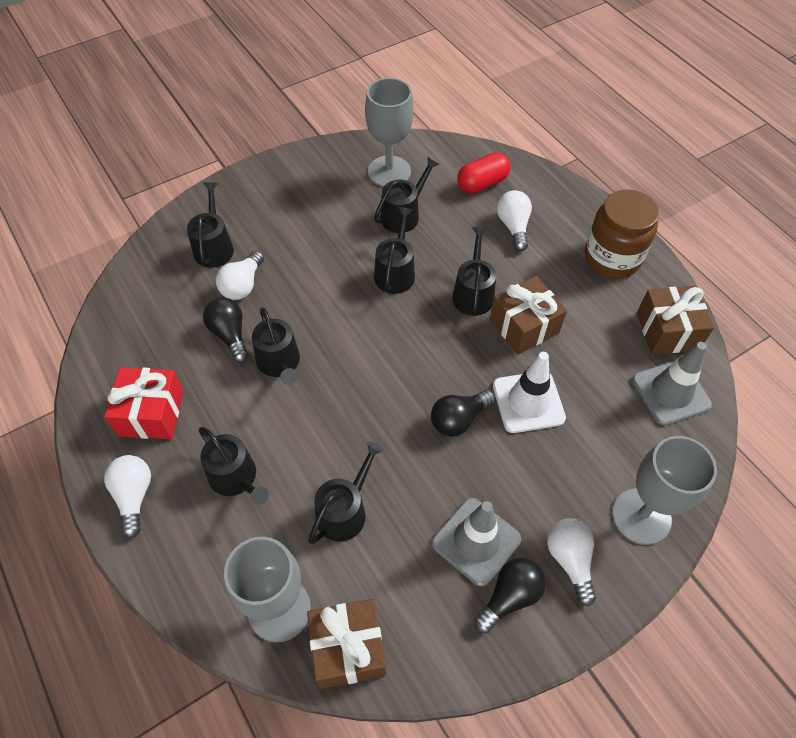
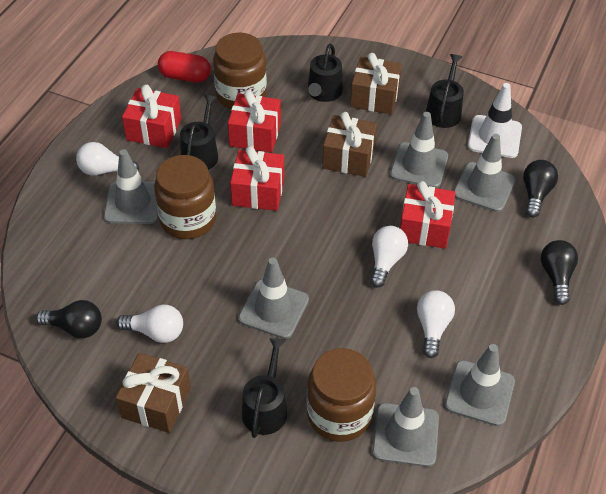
black watering can: [187,182,234,268] [199,427,269,505] [252,308,300,385] [308,441,384,544] [374,157,439,233] [374,207,415,294] [452,227,496,316] = 7 -> [180,95,218,170] [242,338,287,438] [308,44,343,102] [426,54,464,128] = 4
brown jar: [585,189,659,278] = 1 -> [154,155,216,239] [213,32,267,109] [307,348,376,442] = 3
grey goblet: [224,537,311,642] [365,78,414,187] [612,436,717,545] = 3 -> none = 0
grey traffic cone: [432,498,521,586] [632,342,712,425] = 2 -> [104,149,158,224] [238,257,309,339] [372,387,439,467] [390,112,448,188] [445,344,515,426] [454,134,515,212] = 6
red gift: [104,367,184,439] = 1 -> [122,84,181,148] [228,90,281,153] [230,146,284,211] [400,181,456,249] = 4

